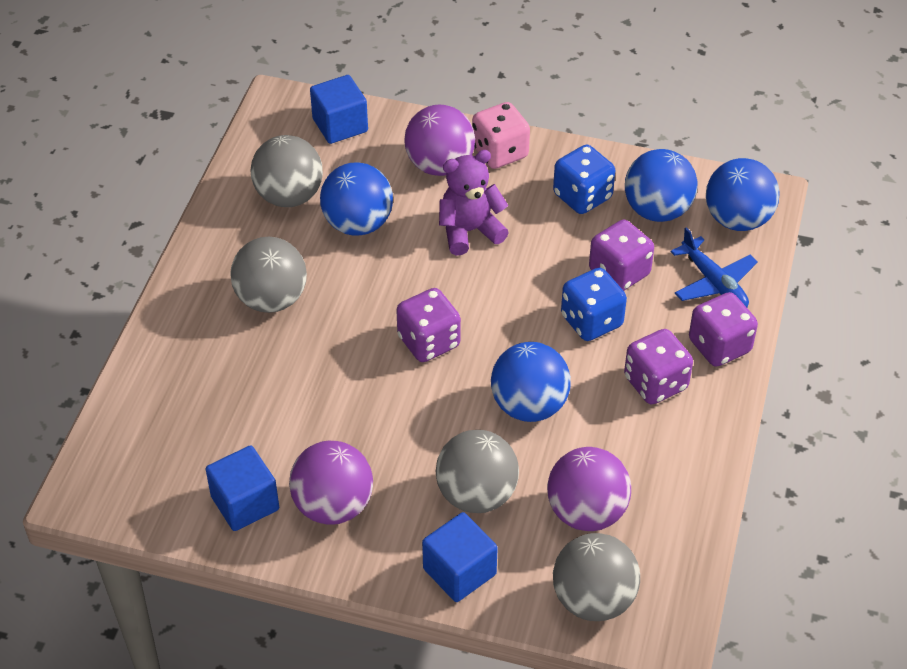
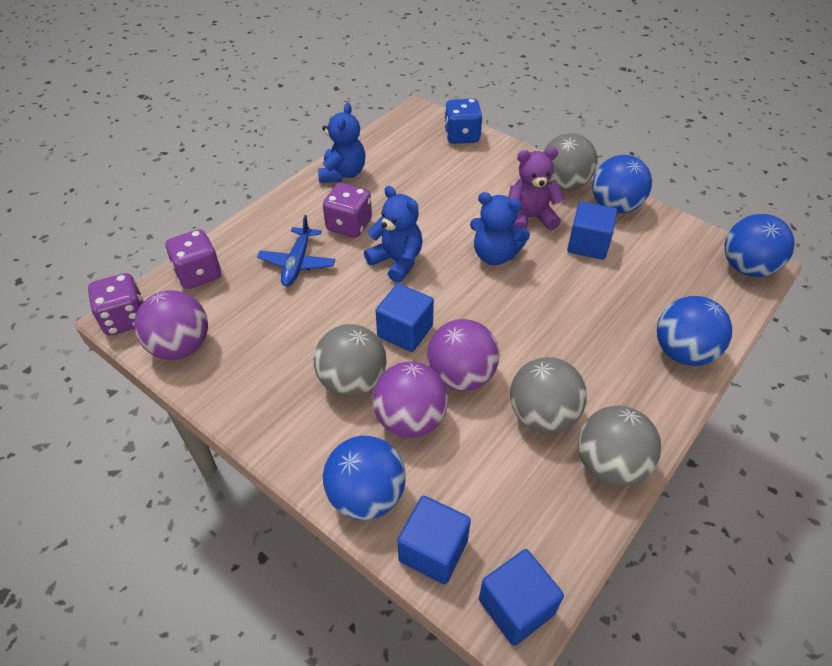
blue cube: [206,445,279,531] [310,75,368,144] [422,512,498,602] = 3 -> [376,284,434,352] [398,496,471,584] [479,549,564,646] [567,202,617,260] = 4
blue dice: [553,145,615,214] [561,268,627,341] = 2 -> [444,99,482,144] = 1
blue teddy bear: none = 0 -> [318,103,365,183] [364,186,423,283] [470,192,530,265] = 3
pink dice: [472,102,530,169] = 1 -> none = 0
purple dice: [396,288,461,362] [589,220,654,291] [624,329,693,404] [689,292,758,367] = 4 -> [88,273,144,336] [165,229,221,289] [323,183,372,238] = 3

